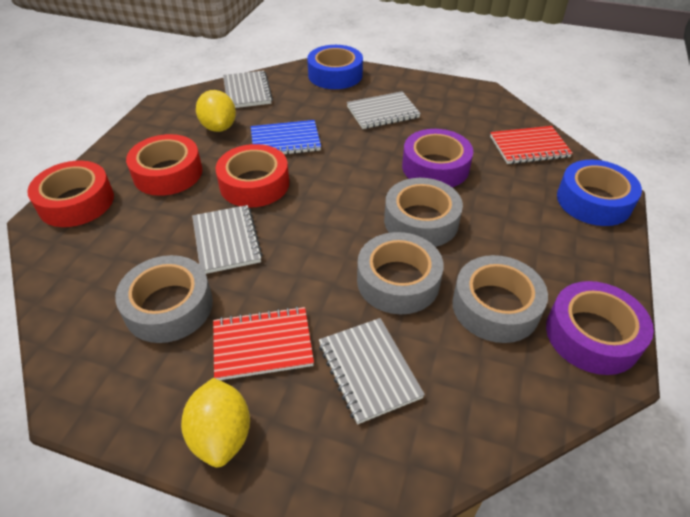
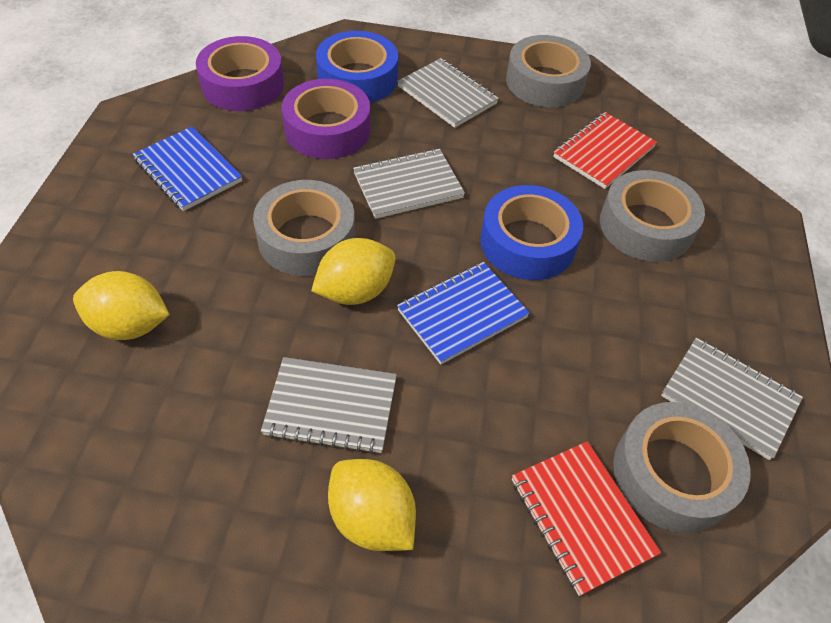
blue notebook: [251,120,321,154] = 1 -> [133,127,242,211] [397,262,530,365] = 2
red tape: [27,161,114,227] [126,134,202,196] [216,144,289,207] = 3 -> none = 0
yellow lemon: [181,378,250,467] [196,90,236,132] = 2 -> [73,271,170,340] [311,238,396,305] [328,459,416,551] = 3

